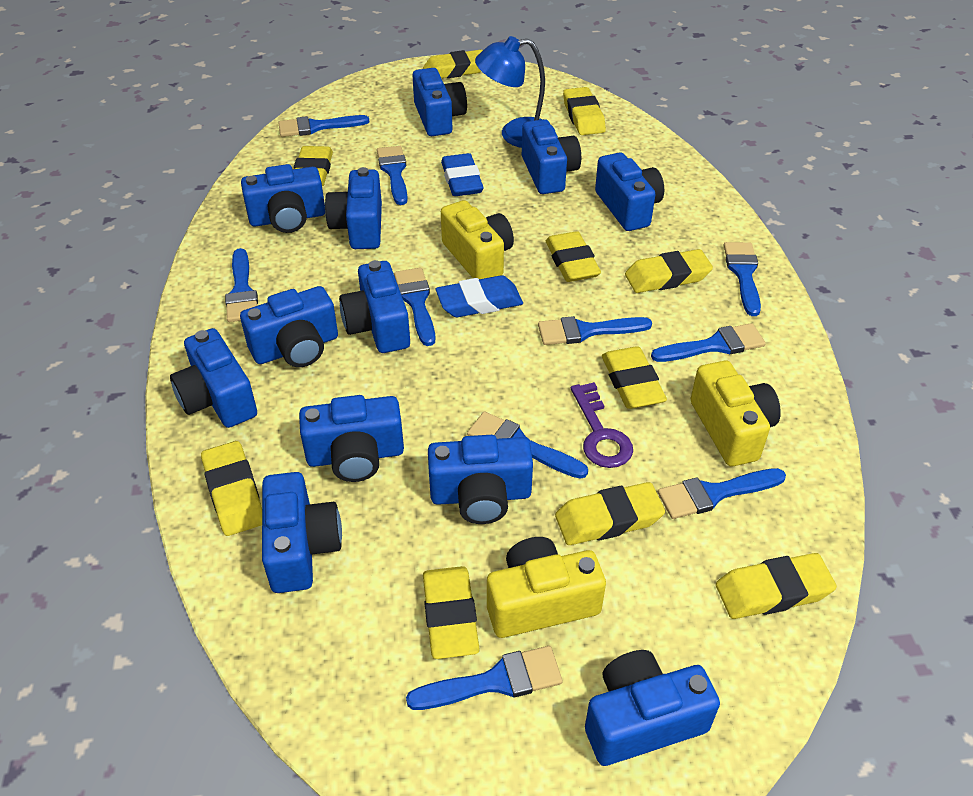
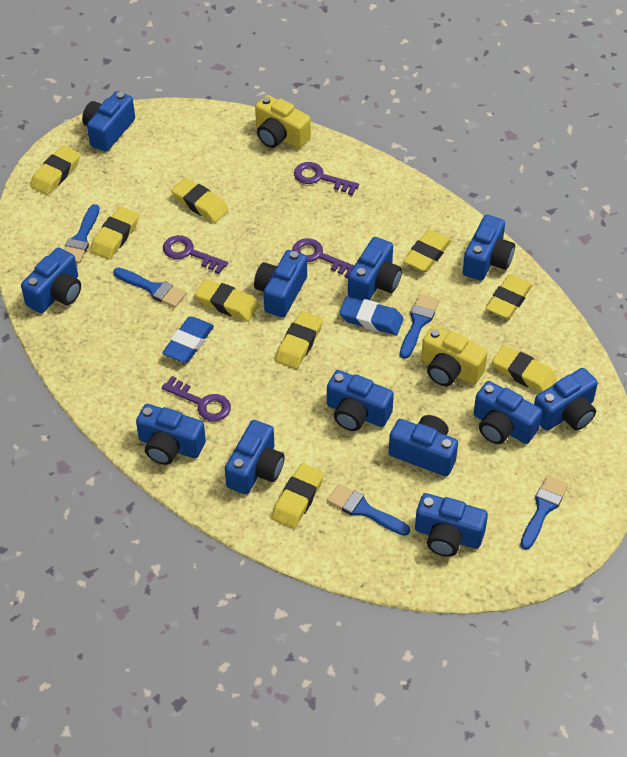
blue brush: [225,248,258,322] [278,115,369,137] [377,146,408,205] [394,268,435,346] [406,646,563,710] [467,412,588,479] [538,316,652,345] [651,323,766,362] [658,468,786,519] [724,242,761,316] = 10 -> [64,204,99,264] [113,267,187,308] [327,484,410,536] [400,294,439,359] [520,475,568,550] = 5
blue lamp: [475,36,555,148] = 1 -> none = 0
purple key: [571,382,633,468] = 1 -> [162,376,231,422] [163,235,228,274] [292,238,354,278] [294,162,359,195] = 4
yellow camera: [441,200,514,279] [487,537,606,638] [690,361,781,466] = 3 -> [255,95,311,149] [421,326,488,386] = 2
yellow eraser: [201,441,262,536] [294,146,333,186] [423,50,483,78] [423,566,480,659] [546,231,601,282] [555,482,665,545] [563,87,606,135] [602,347,667,409] [625,249,713,293] [716,553,837,619] = 10 -> [30,146,80,195] [90,207,139,259] [171,178,229,223] [195,279,259,321] [271,463,324,528] [275,311,323,369] [403,229,452,272] [486,274,533,319] [492,345,557,393] = 9

